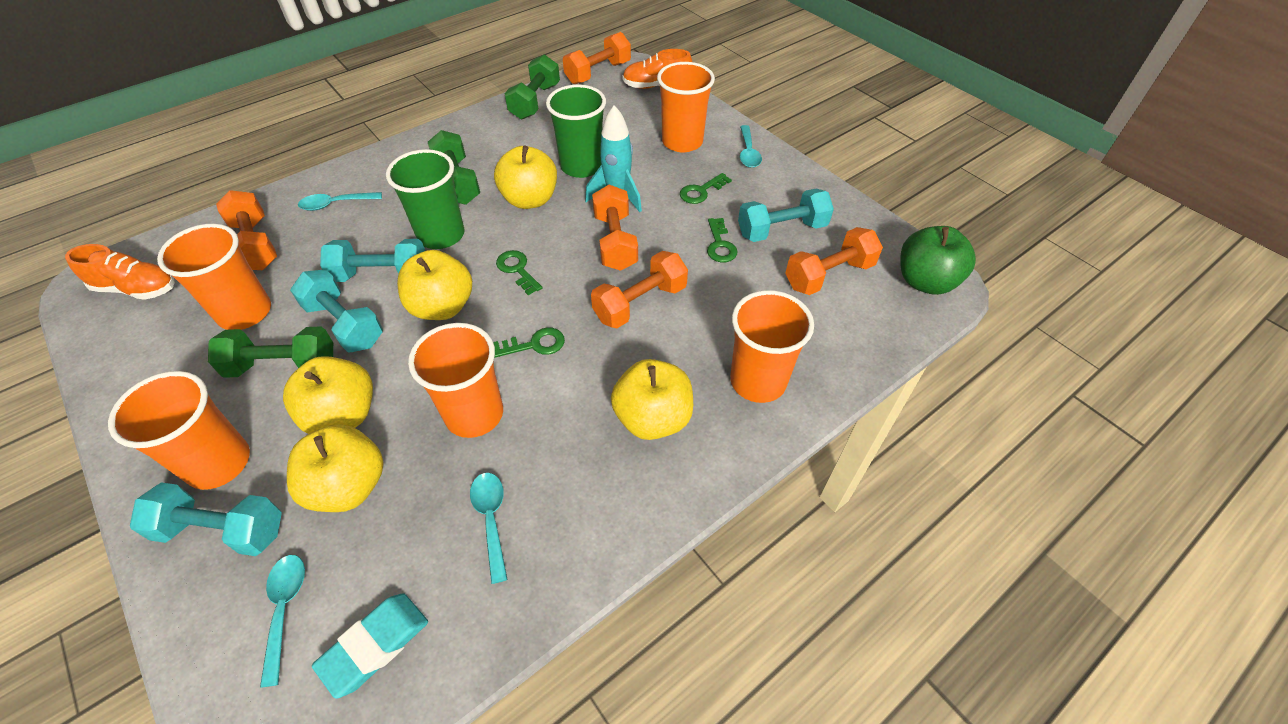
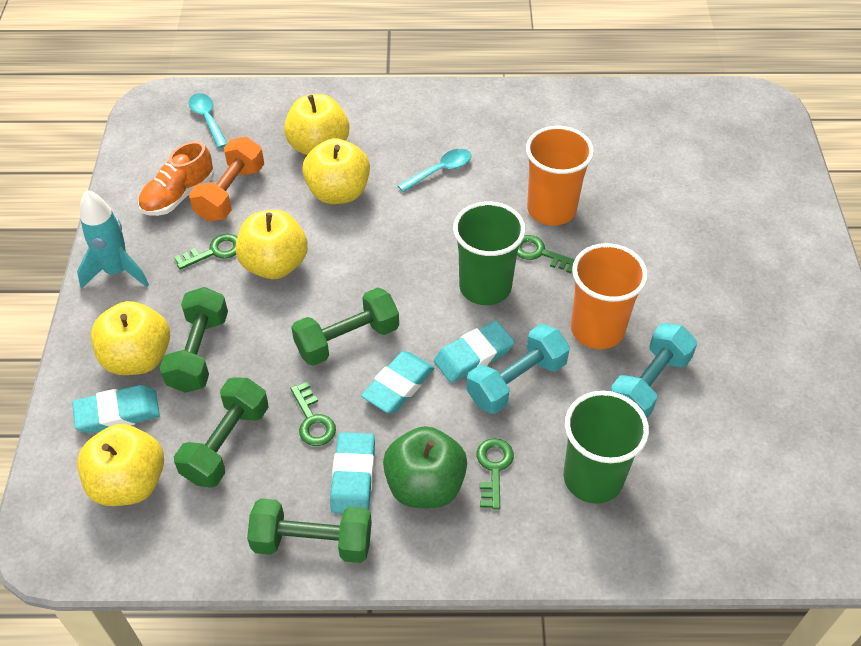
green dumbbell: [208,327,333,378] [428,130,480,205] [505,54,560,119] = 3 -> [159,287,228,393] [174,377,269,488] [247,498,372,563] [291,287,399,366] = 4
orange cup: [108,371,250,490] [157,224,271,330] [408,323,503,438] [657,62,715,152] [730,290,814,403] = 5 -> [526,126,594,226] [571,243,648,349] = 2
orange dumbbell: [216,190,277,270] [563,32,631,84] [591,251,688,328] [592,185,638,271] [785,227,883,295] = 5 -> [189,136,264,222] = 1
orange shoe: [65,244,175,300] [623,49,692,89] = 2 -> [138,141,214,216] = 1
turquoise dumbbell: [130,482,282,556] [290,269,383,353] [320,239,425,282] [738,189,834,242] = 4 -> [466,324,570,414] [611,323,697,418] = 2
turquoise eraser: [312,594,428,699] = 1 -> [72,385,160,433] [330,432,375,514] [361,351,434,413] [434,321,515,383] = 4
turquoise spoon: [260,555,305,688] [298,192,382,211] [470,473,508,584] [740,125,762,168] = 4 -> [189,93,227,148] [397,149,471,192] = 2

